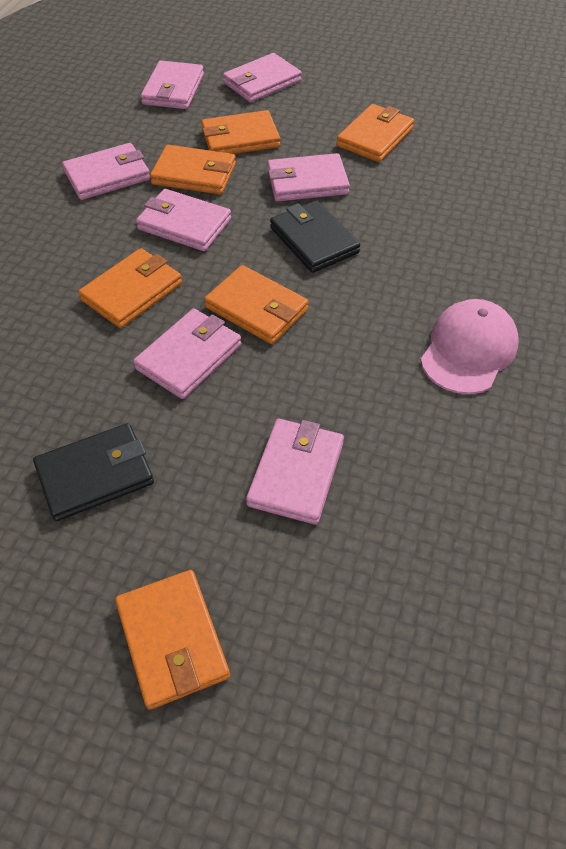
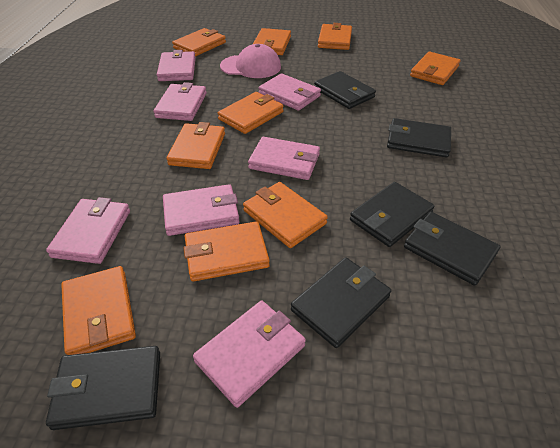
black wallet: [33,423,154,521] [270,200,360,273] = 2 -> [46,346,160,430] [291,257,391,348] [314,71,376,109] [350,182,434,247] [387,118,451,157] [404,212,500,286] = 6
orange wallet: [78,248,182,328] [115,570,230,710] [150,145,236,195] [201,110,280,154] [204,265,309,344] [336,104,414,162] = 6 -> [61,266,136,355] [166,122,225,169] [172,28,226,57] [184,221,270,282] [218,92,284,134] [243,182,328,248] [253,28,291,55] [318,23,352,50] [410,52,461,85] = 9

